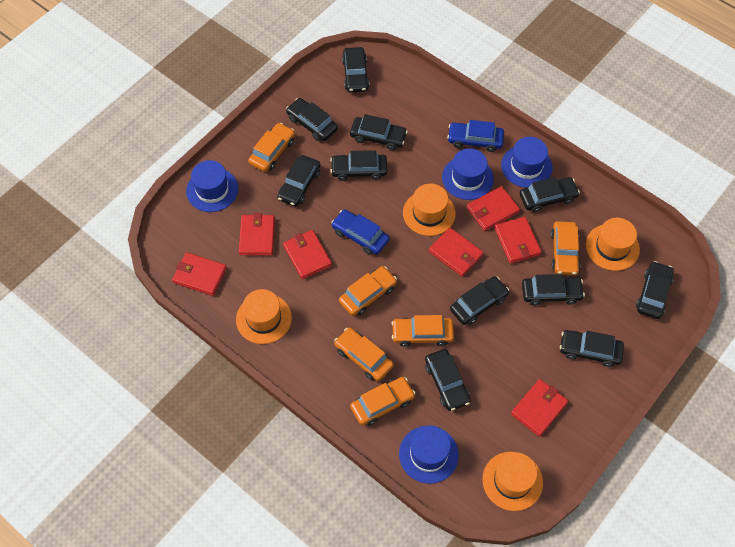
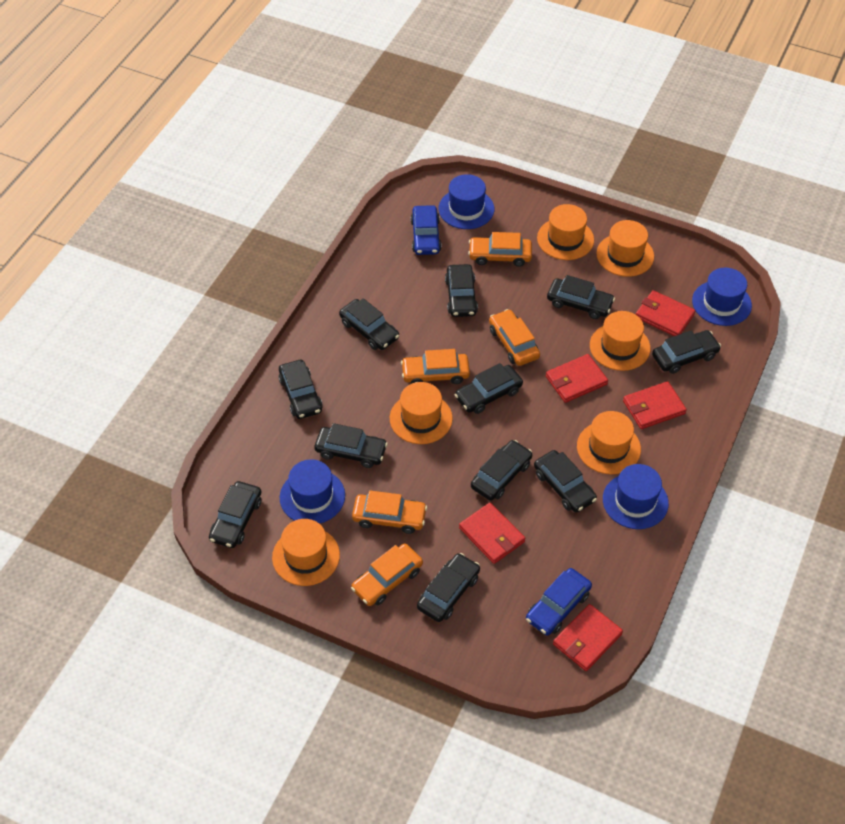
orange car: [248,123,295,172] [334,328,394,381] [339,266,397,316] [350,377,416,426] [391,315,454,347] [551,221,581,275] = 6 -> [351,544,423,606] [352,491,427,534] [401,349,470,384] [468,232,532,267] [489,309,540,366] = 5
orange hat: [236,289,292,344] [403,184,456,236] [482,452,543,511] [586,218,640,271] = 4 -> [272,519,340,586] [390,382,453,444] [537,204,594,260] [577,411,641,474] [590,311,650,371] [596,220,654,277] = 6
red wallet: [172,252,227,296] [239,213,275,255] [283,230,332,279] [429,228,484,277] [467,186,520,231] [495,217,542,264] [511,379,568,437] = 7 -> [459,502,525,564] [546,354,608,403] [553,604,623,671] [623,381,687,429] [636,290,696,336] = 5

